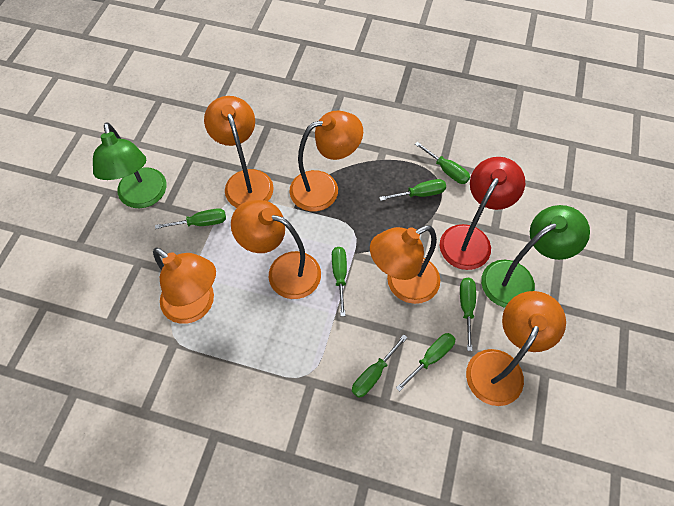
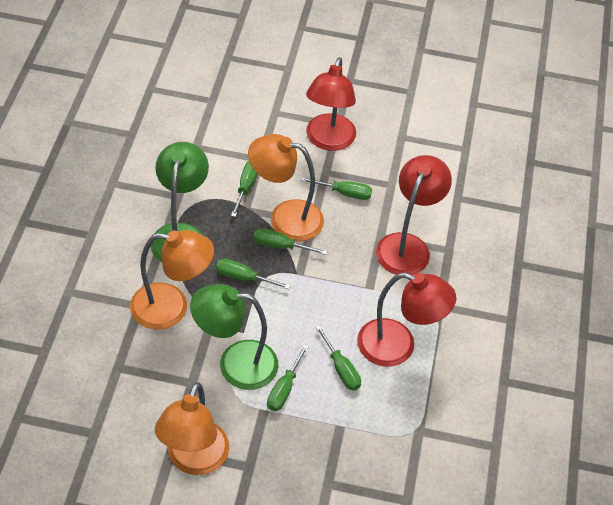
green screwdriver: [155,208,226,229] [332,247,347,316] [352,335,408,398] [379,179,446,201] [396,333,455,392] [415,142,470,184] [460,278,476,351] = 7 -> [216,259,291,289] [231,161,258,217] [253,228,327,255] [267,344,309,411] [300,177,372,200] [315,325,361,391] = 6
orange lamp: [153,247,216,324] [204,96,274,208] [231,200,321,299] [289,110,363,211] [370,225,440,304] [466,291,566,406] = 6 -> [130,230,214,329] [155,382,229,475] [248,134,324,241] = 3
red lamp: [440,157,525,270] = 1 -> [306,57,356,151] [357,273,457,367] [376,155,452,275] = 3

